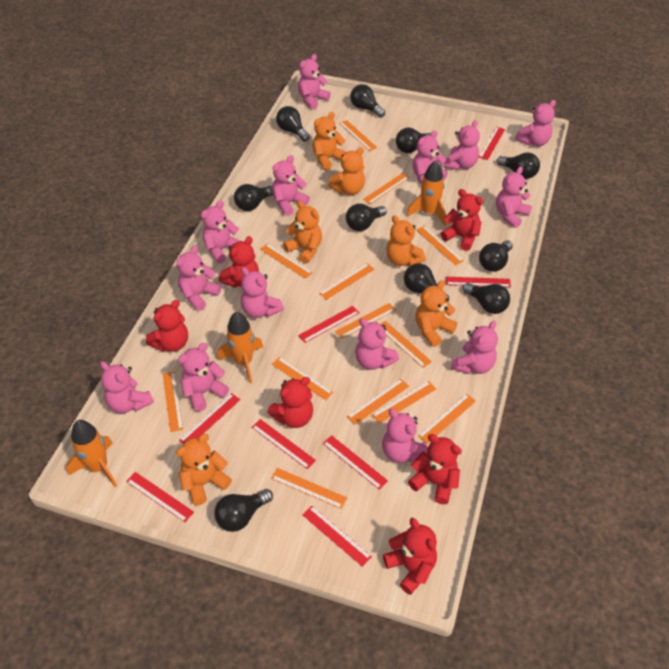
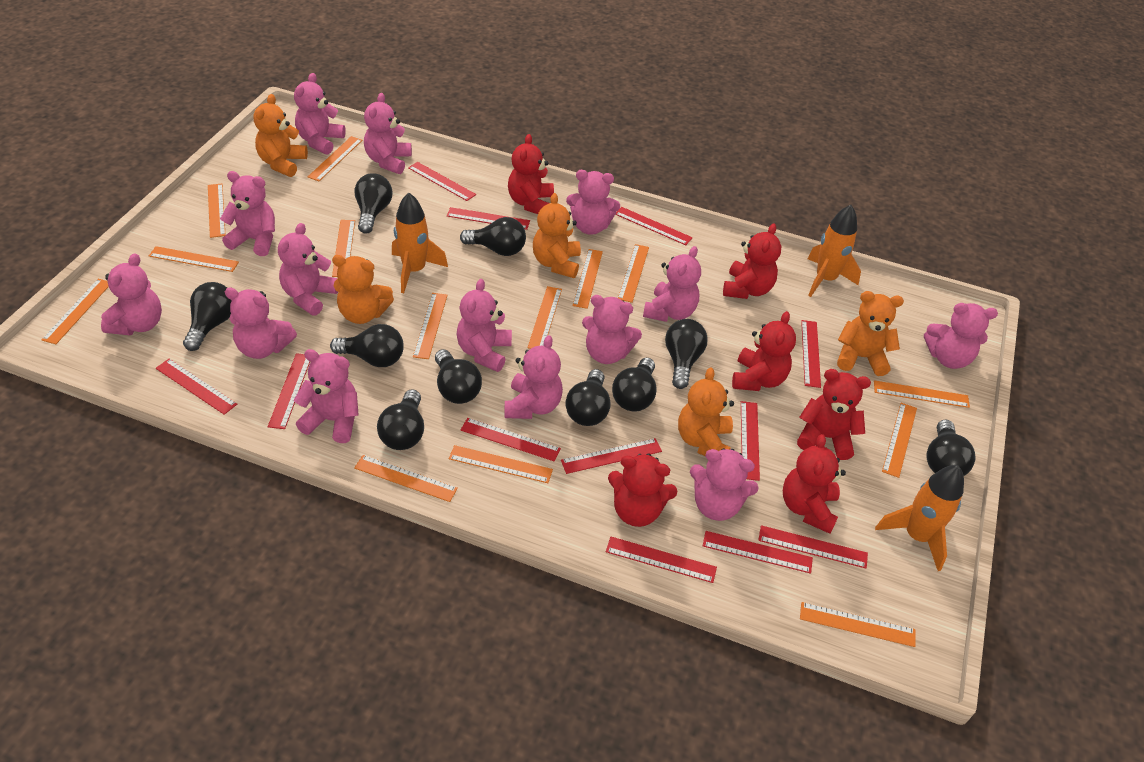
orange ruler: [163,371,183,432] [260,243,313,279] [271,468,347,509] [272,357,334,400] [319,263,374,300] [335,303,396,339] [339,120,377,151] [347,379,409,425] [363,173,410,204] [372,381,436,424] [381,321,432,368] [416,226,464,265] [418,394,476,444] = 13 -> [41,279,109,344] [149,246,239,272] [208,184,225,238] [308,136,363,181] [332,220,355,277] [354,455,458,502] [413,293,447,359] [449,445,553,483] [528,286,562,349] [573,249,603,309] [618,244,649,303] [800,602,916,647] [874,380,970,408] [882,403,917,478] = 14
orange teddy bear: [176,434,232,505] [283,201,322,264] [312,112,346,170] [328,147,365,195] [386,215,426,266] [416,280,457,347] = 6 -> [254,94,308,177] [332,255,394,324] [533,193,581,278] [678,367,734,456] [837,291,904,376] = 5
red ruler: [126,472,194,522] [179,393,240,444] [252,419,316,469] [298,306,359,343] [302,506,372,567] [323,435,388,490] [446,277,511,287] [479,127,505,160] = 8 -> [156,359,237,415] [268,353,310,429] [408,162,476,201] [447,207,530,230] [461,418,561,462] [561,438,662,474] [606,537,717,583] [615,207,693,245] [703,531,813,574] [741,401,760,481] [758,525,868,568] [801,320,821,388] = 12

